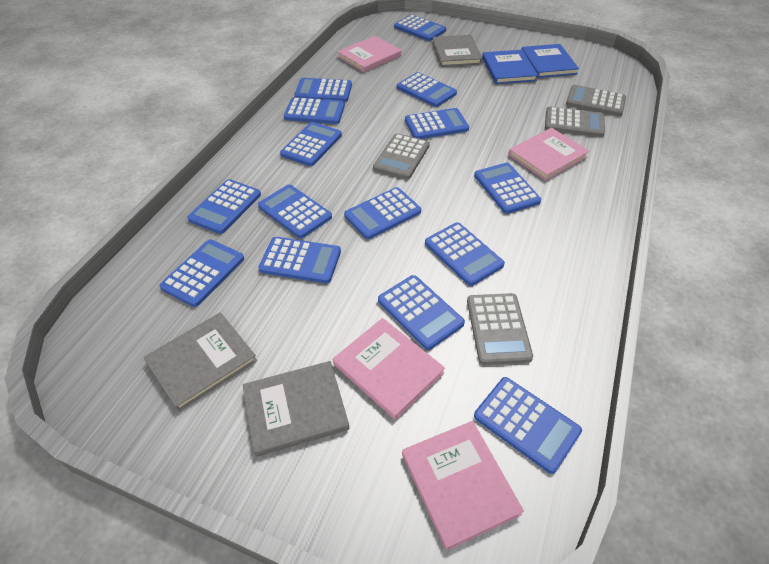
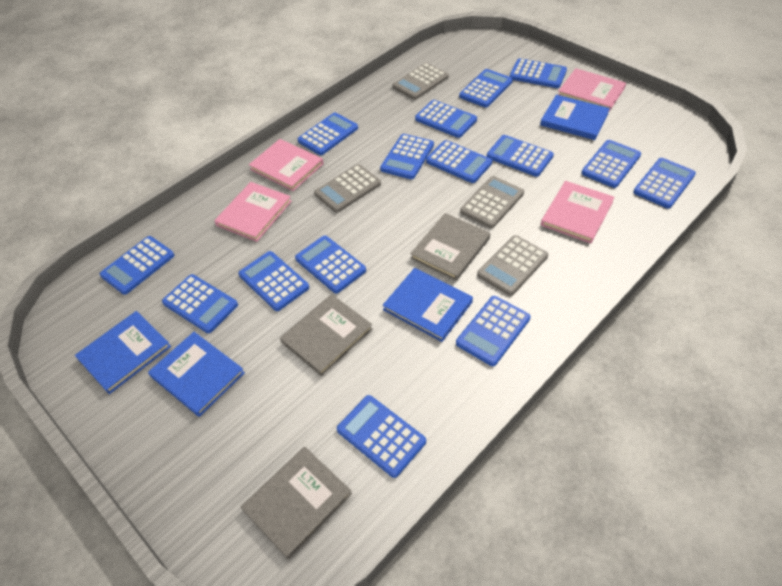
blue book: [482,50,538,84] [521,44,579,78] = 2 -> [75,311,171,394] [148,332,245,417] [383,268,473,342] [540,95,610,140] = 4

